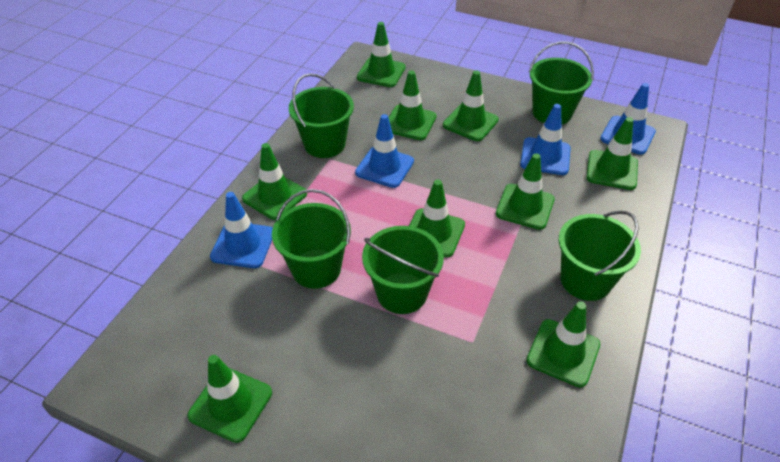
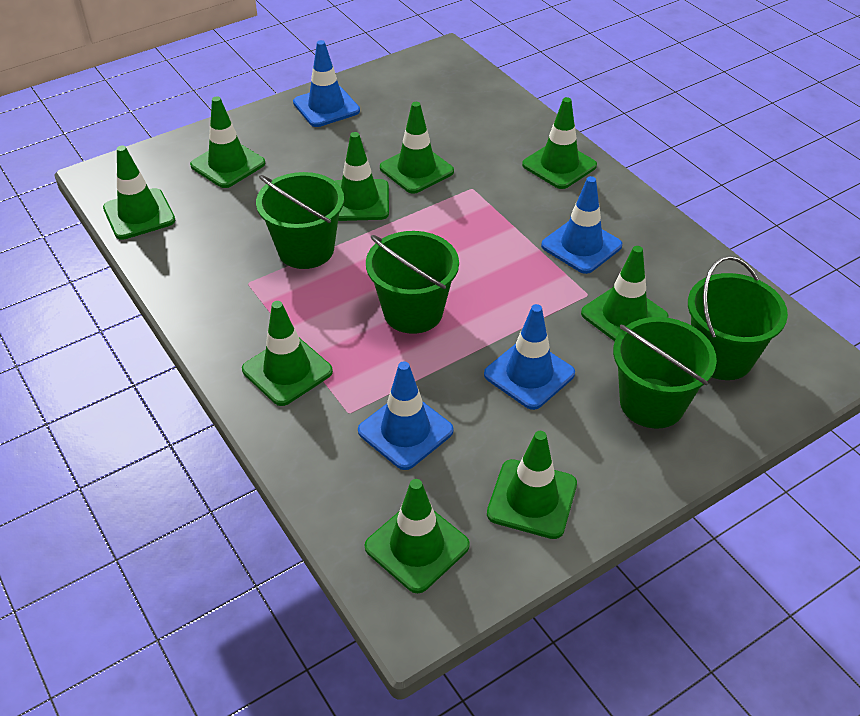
green bucket: [272,189,351,289] [289,73,354,158] [362,226,444,314] [529,42,594,125] [559,211,641,301] = 5 -> [256,172,344,269] [366,231,459,334] [613,317,717,429] [688,256,788,380] = 4

